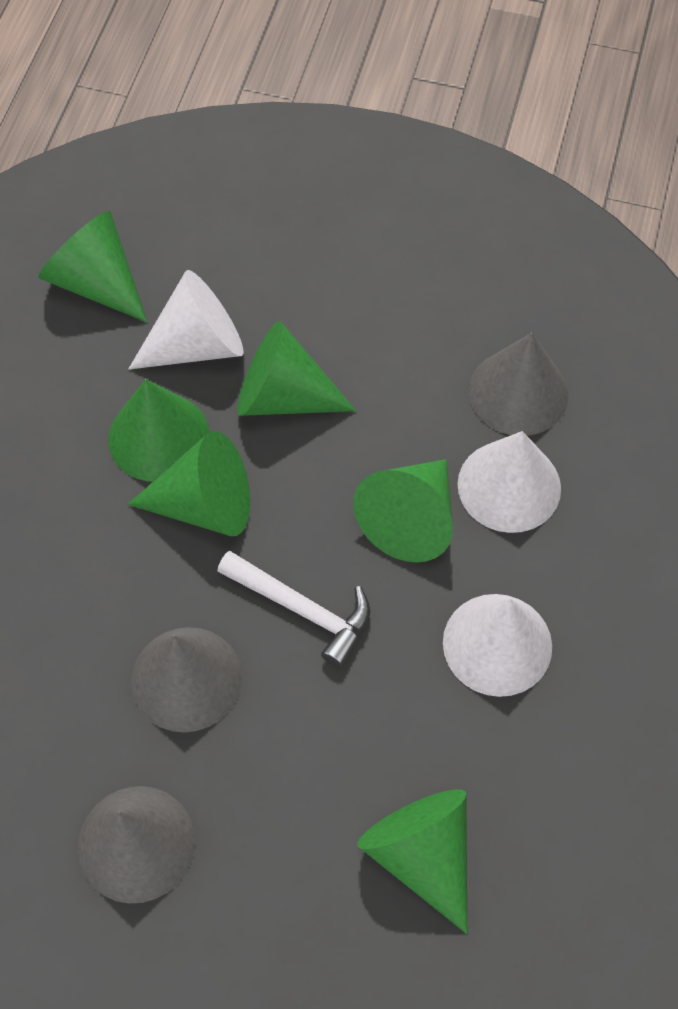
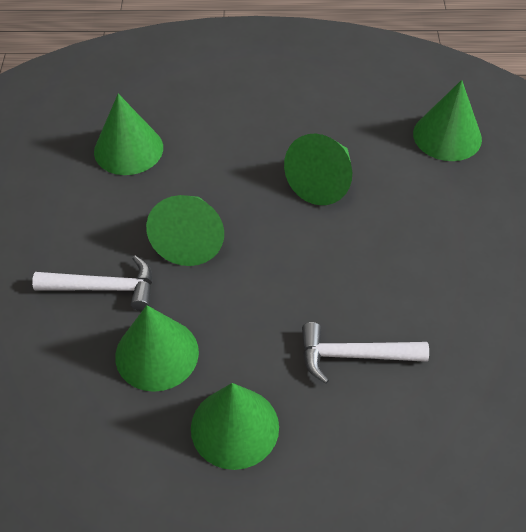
grey cone: [78,786,195,904] [131,627,242,733] [468,333,568,436] = 3 -> none = 0
white cone: [129,270,243,369] [443,594,552,697] [458,431,561,533] = 3 -> none = 0
white hammer: [217,550,370,668] = 1 -> [32,256,152,311] [302,322,429,384] = 2

